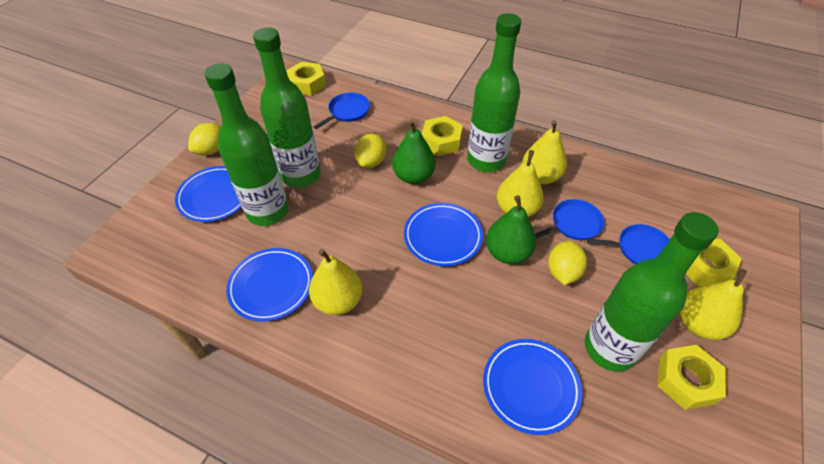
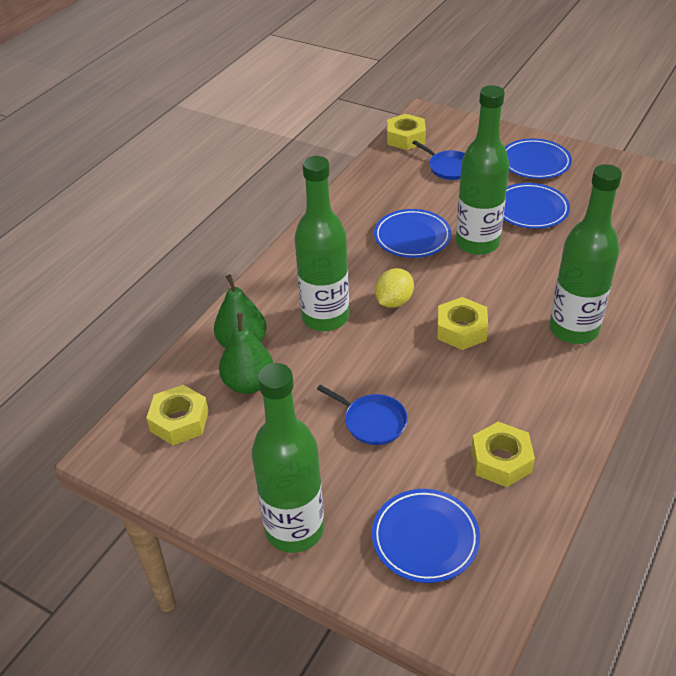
blue pan: [313,93,370,129] [535,199,604,240] [587,224,670,264] = 3 -> [317,385,408,445] [412,140,465,180] = 2
yellow lemon: [188,123,221,155] [354,134,386,168] [548,241,587,285] = 3 -> [375,268,414,308] = 1
yellow pear: [309,249,363,315] [497,150,544,217] [522,120,567,184] [680,269,747,340] = 4 -> none = 0

